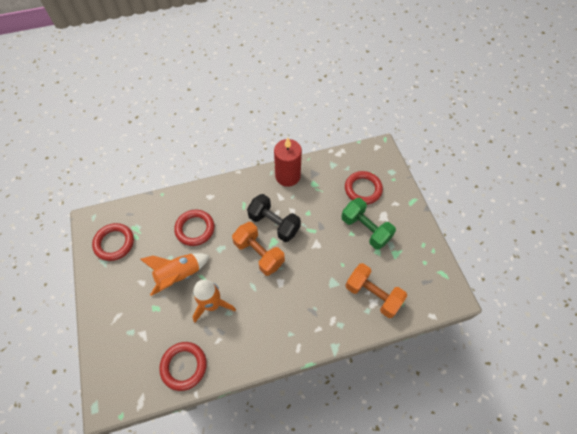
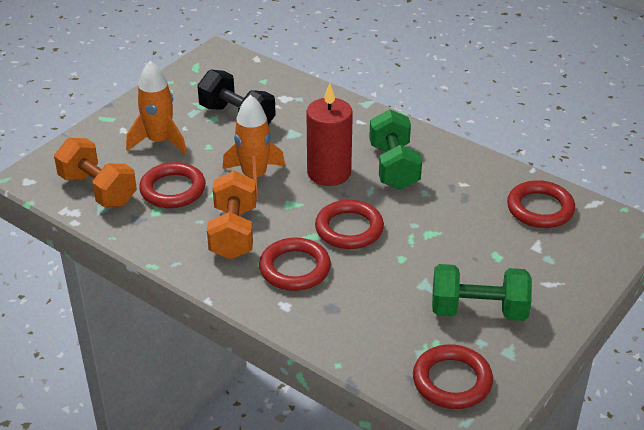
green dumbbell: [341,198,396,250] = 1 -> [369,109,422,190] [432,264,532,321] = 2
red ring: [92,223,134,261] [159,342,207,391] [174,209,214,246] [345,171,383,204] = 4 -> [139,162,206,208] [259,237,331,291] [315,200,384,249] [413,345,493,409] [507,180,575,228] = 5

